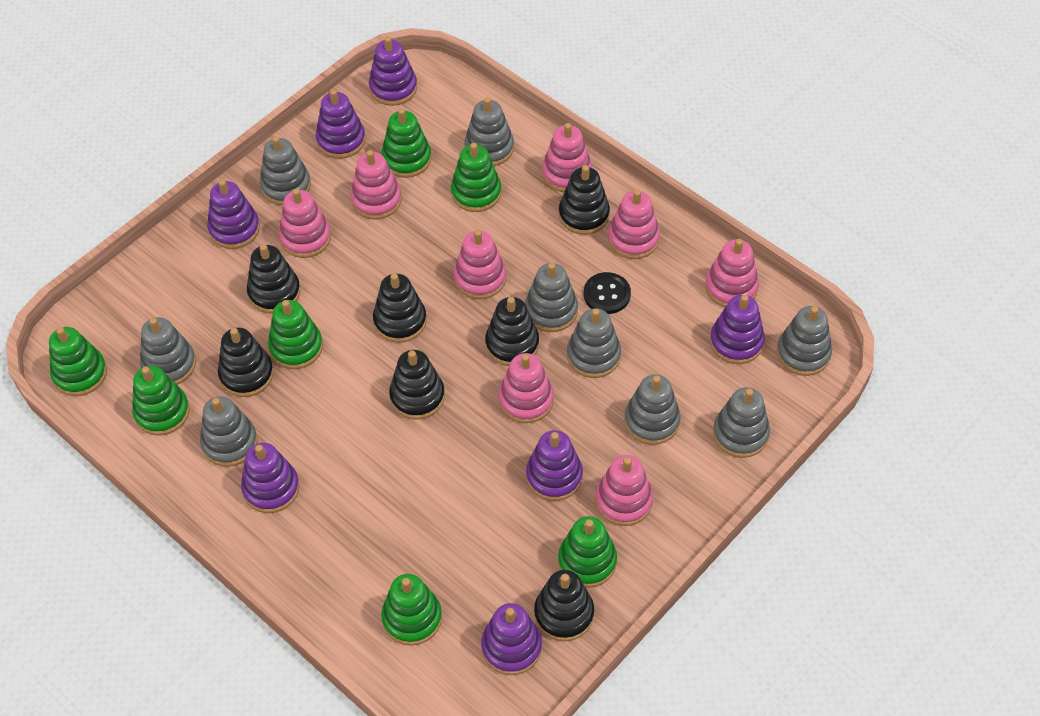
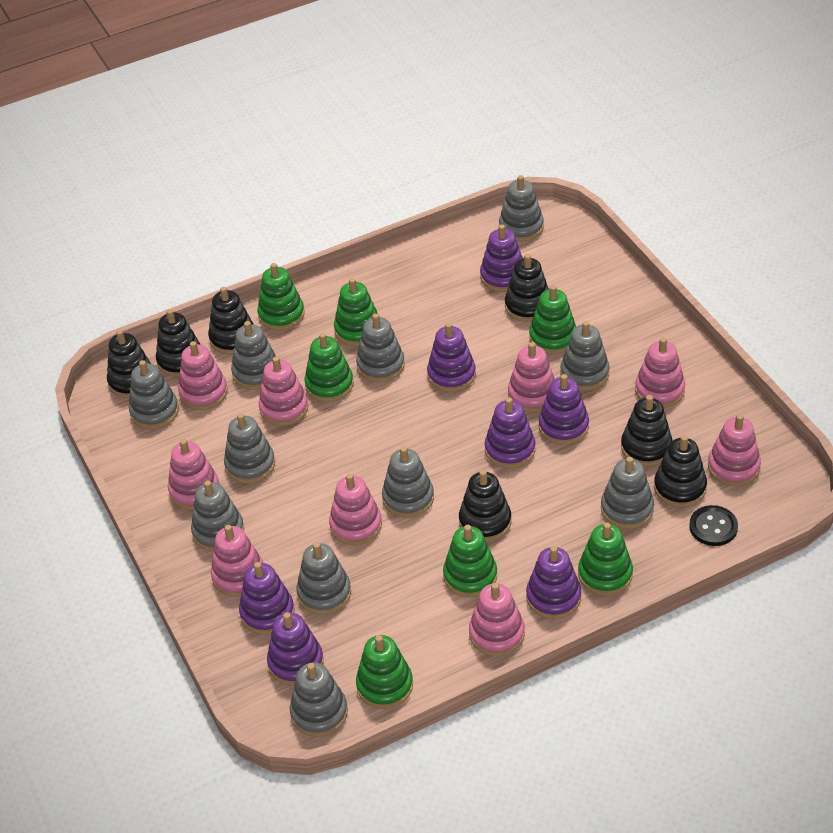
grey stacking toy: [140,317,196,385] [200,396,258,467] [260,136,311,205] [464,97,514,166] [525,263,578,332] [567,308,621,378] [624,374,681,445] [713,387,770,458] [777,306,832,376] = 9 -> [129,360,179,429] [191,480,244,552] [224,413,275,483] [231,321,277,390] [290,662,348,737] [297,542,351,615] [356,313,405,382] [382,446,434,518] [499,175,544,242] [560,321,610,391] [601,457,654,529] = 11
pink stacking toy: [279,189,331,258] [350,150,402,220] [454,230,506,299] [499,353,554,423] [542,123,592,192] [595,455,653,526] [608,189,660,259] [705,239,759,307] = 8 -> [168,439,220,510] [178,341,228,410] [211,525,263,597] [259,357,308,426] [329,474,382,545] [469,583,525,656] [508,342,555,412] [635,338,685,408] [708,414,761,486] = 9

